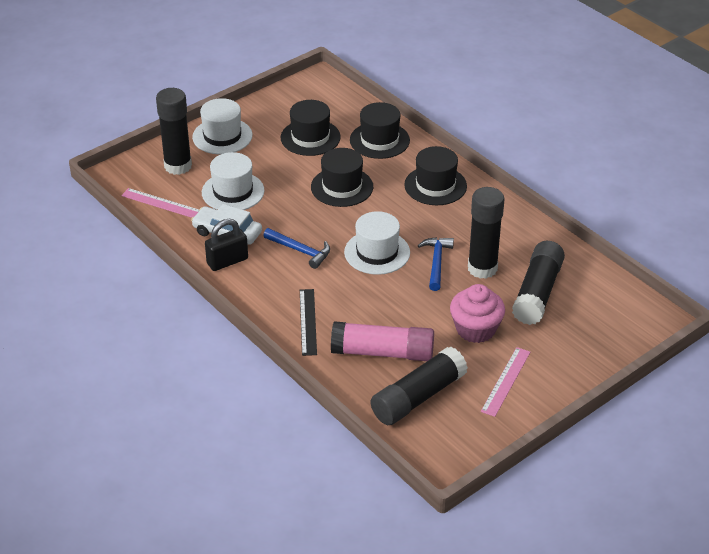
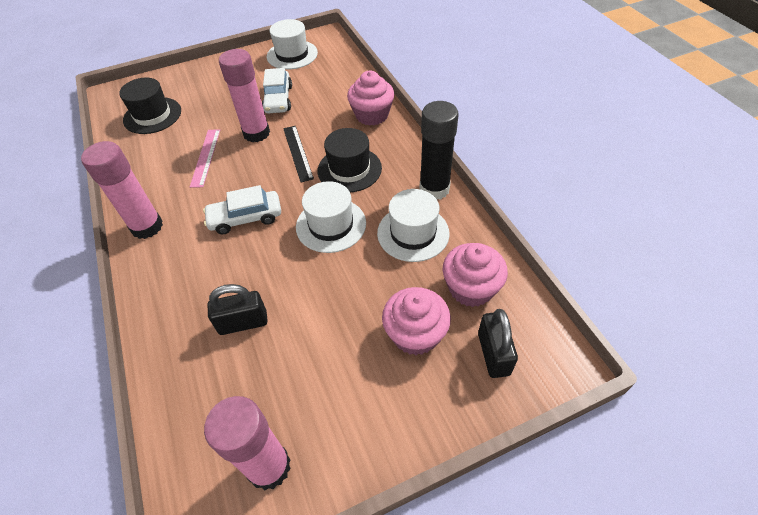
black glue stick: [156,88,192,175] [371,347,468,425] [468,187,504,279] [512,241,565,325] = 4 -> [419,101,459,200] = 1
black hat: [281,100,341,156] [311,148,373,207] [350,102,410,159] [404,146,467,205] = 4 -> [119,77,181,134] [318,128,382,192] = 2
black padlock: [205,219,248,271] = 1 -> [208,284,268,335] [478,309,518,378] = 2
blue hammer: [263,228,330,269] [418,237,454,291] = 2 -> none = 0
pink cupcake: [450,284,505,343] = 1 -> [347,71,394,126] [382,287,451,355] [442,243,508,307] = 3
pink glue stick: [331,321,434,361] = 1 -> [81,141,163,239] [204,396,291,490] [219,49,270,142] = 3
pink ruler: [121,188,199,218] [481,347,530,417] = 2 -> [190,129,220,188] = 1
white car: [191,204,262,245] = 1 -> [203,185,281,234] [262,68,292,114] = 2

